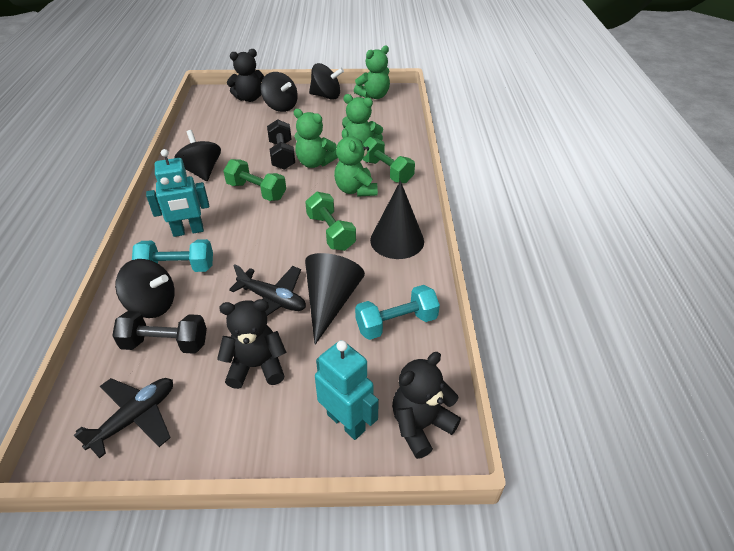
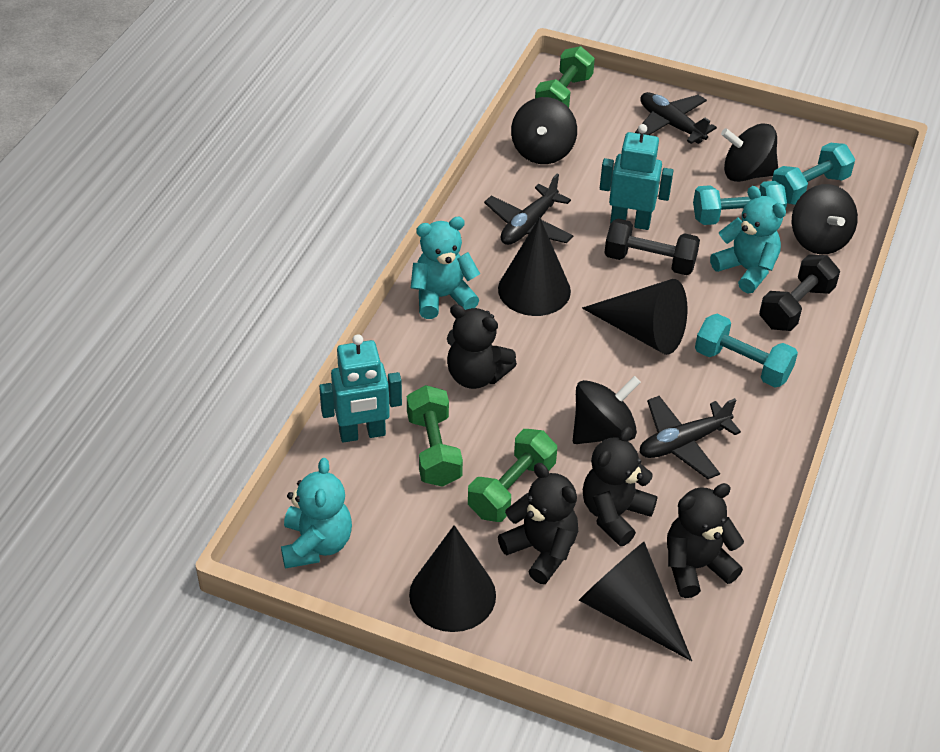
black cone: [305,253,365,345] [370,181,424,259] = 2 -> [409,525,496,632] [498,217,571,316] [579,542,692,661] [582,279,687,355] = 4
black plane: [74,378,173,458] [229,264,306,316] = 2 -> [484,174,573,245] [635,92,717,144] [640,396,741,479] = 3
black teddy bear: [217,299,286,389] [227,49,264,102] [392,352,461,459] = 3 -> [447,304,517,389] [498,463,578,584] [583,426,657,546] [667,483,744,598] = 4
green teddy bear: [294,109,337,168] [334,129,378,197] [342,94,383,144] [354,45,390,99] = 4 -> none = 0
turquoise dumbbell: [132,239,213,272] [355,285,440,340] = 2 -> [693,181,787,225] [695,314,798,387] [772,143,855,205] = 3
turquoise teddy bear: none = 0 -> [281,458,352,569] [411,217,480,319] [710,186,786,293] = 3

